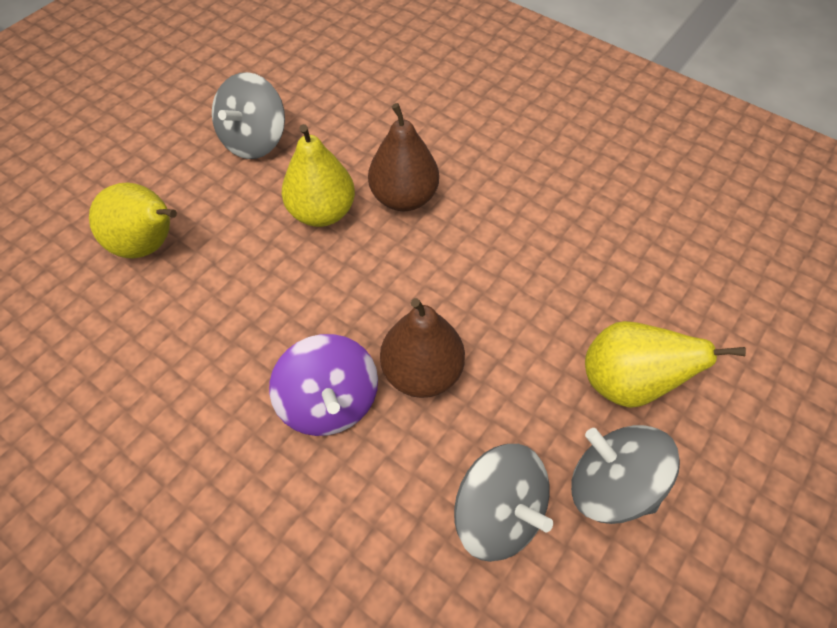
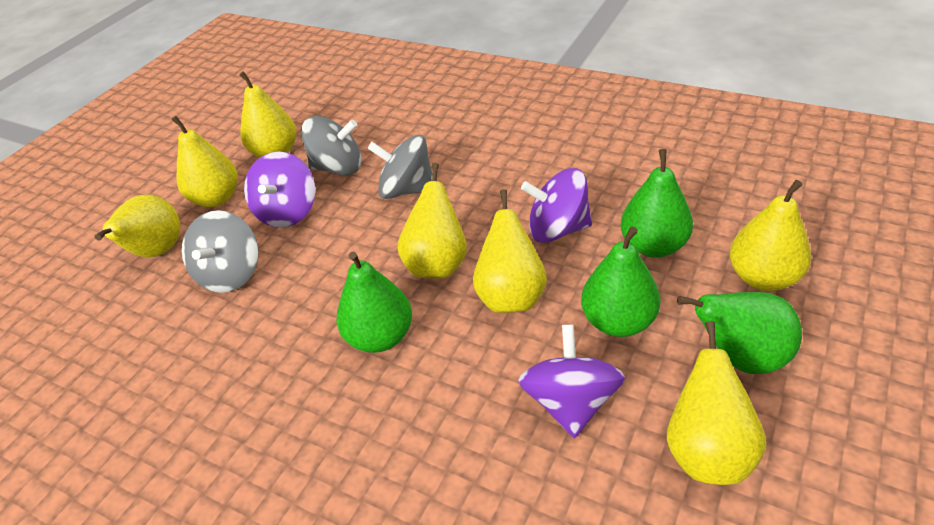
brown pear: [368,103,439,211] [380,298,465,398] = 2 -> none = 0
green pear: none = 0 -> [337,252,412,353] [581,226,660,337] [621,149,693,258] [677,292,802,374] = 4
purple spinning top: [269,334,378,436] = 1 -> [244,152,315,228] [518,325,625,438] [521,168,592,243] = 3
yellow pear: [89,182,177,258] [282,124,355,227] [585,321,746,408] = 3 -> [95,195,180,257] [171,116,238,207] [239,71,296,158] [397,163,467,279] [473,189,547,313] [667,321,766,485] [730,180,811,291] = 7

